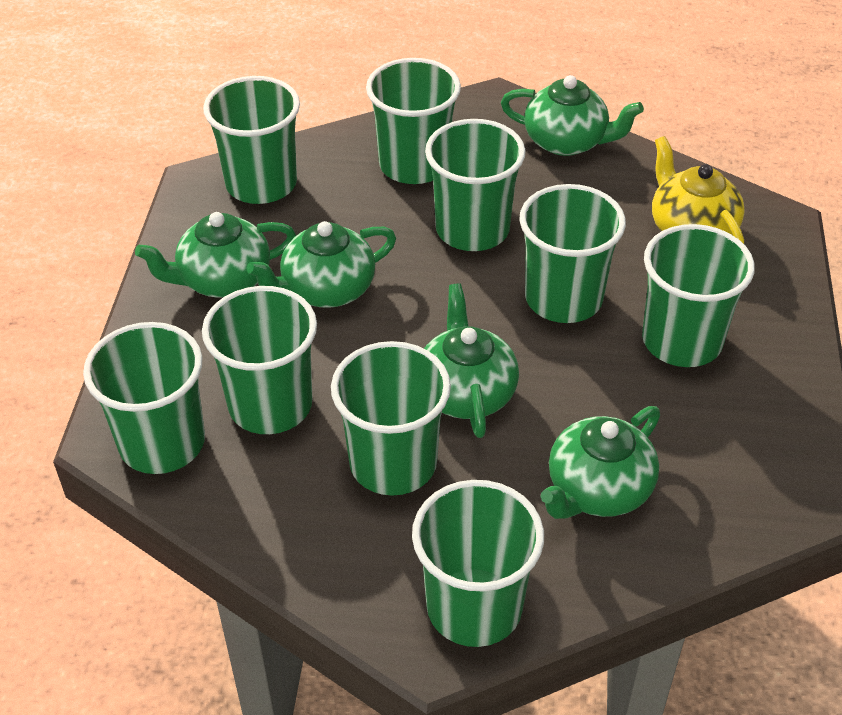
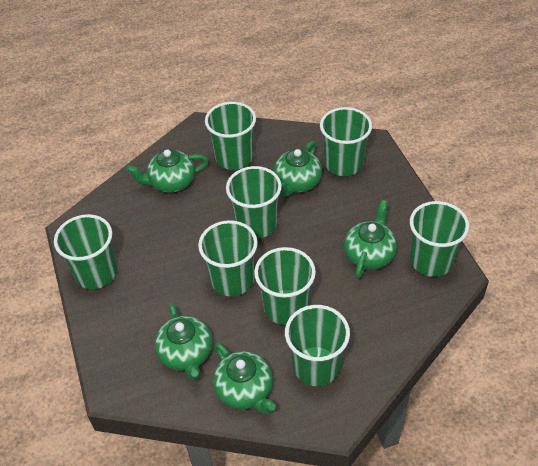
green cup: [83,322,205,474] [202,286,317,434] [203,76,300,204] [331,341,451,496] [366,58,461,184] [412,480,544,647] [425,119,526,251] [519,184,626,323] [642,224,755,367] = 9 -> [54,214,117,289] [198,220,258,296] [205,102,256,170] [226,166,282,239] [254,247,316,325] [285,305,350,386] [320,107,372,176] [410,201,469,277] = 8
yellow teapot: [652,136,745,244] = 1 -> none = 0

